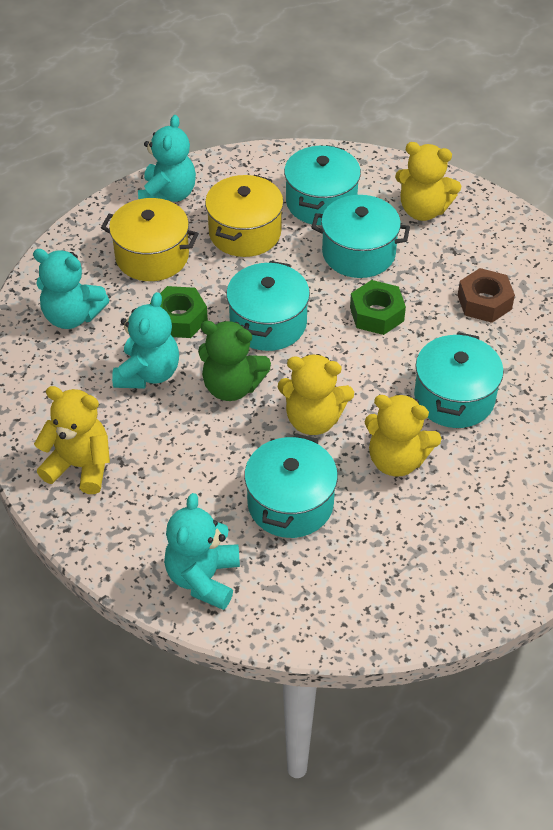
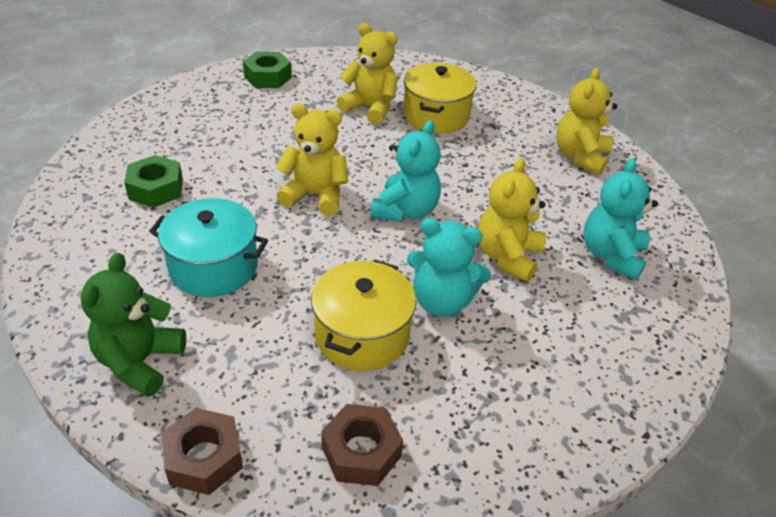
brown nut: [458,268,515,323] = 1 -> [161,408,243,495] [321,404,403,486] = 2
turquoise pot: [226,261,310,351] [244,433,338,538] [284,145,361,225] [311,195,410,278] [414,332,504,428] = 5 -> [149,198,268,297] = 1
turquoise teddy bear: [33,249,109,329] [112,292,179,389] [138,115,196,202] [164,493,240,610] = 4 -> [371,120,441,222] [407,218,491,316] [584,158,658,280] = 3

